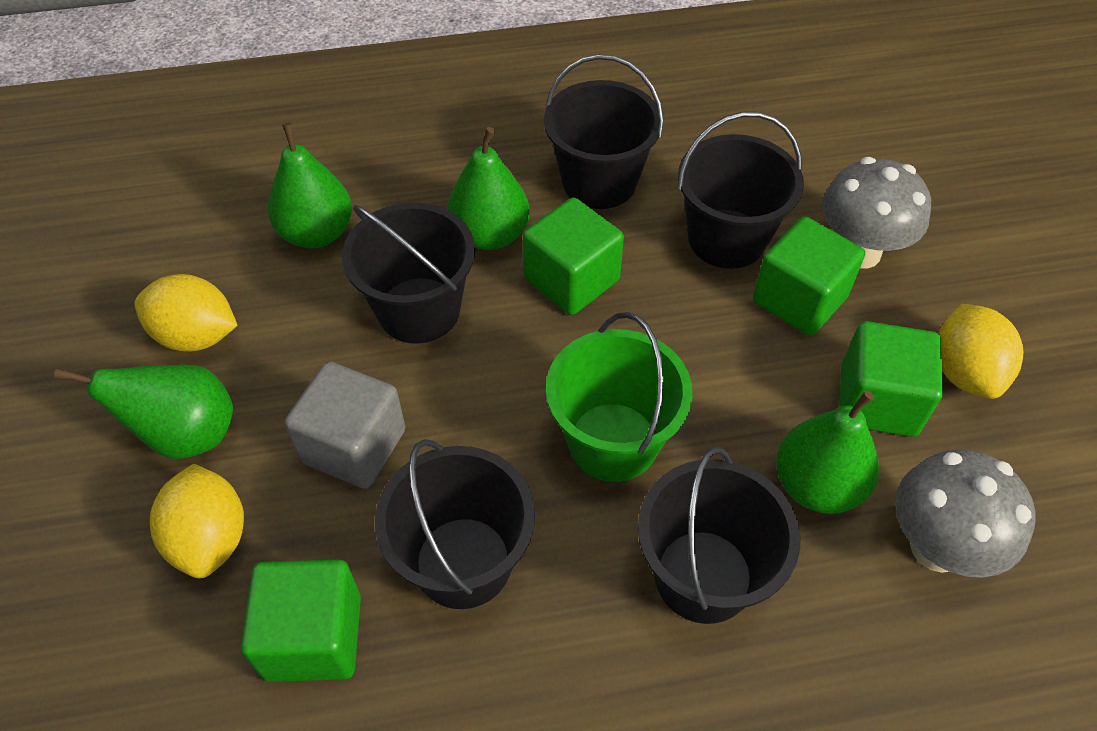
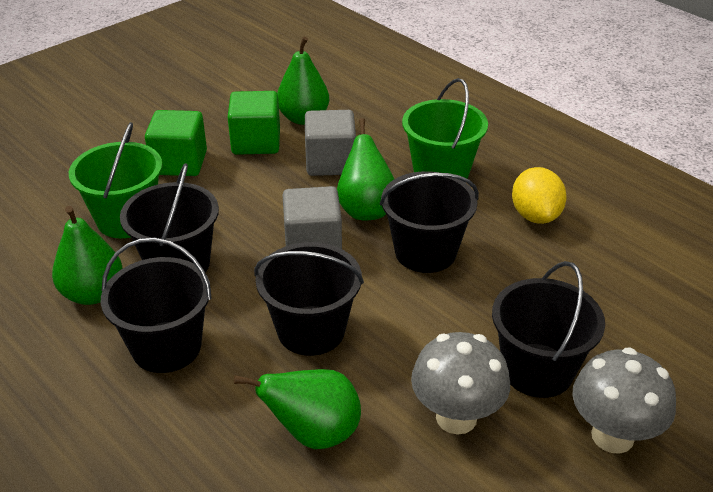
green bucket: [546,312,693,482] = 1 -> [69,122,163,238] [402,78,488,179] = 2
green cube: [241,559,361,682] [523,197,624,315] [753,217,865,336] [839,321,943,437] = 4 -> [145,110,207,176] [228,91,280,155] = 2
grey cube: [285,362,405,489] = 1 -> [282,186,342,249] [305,110,356,176] = 2
yellow lemon: [135,274,238,351] [150,464,244,578] [938,304,1023,399] = 3 -> [512,167,567,224] = 1

